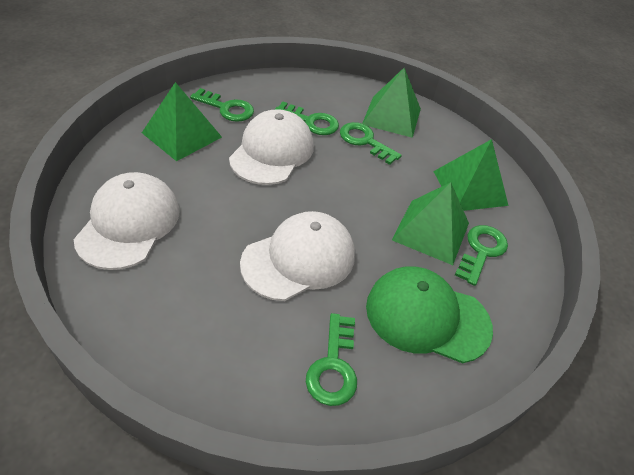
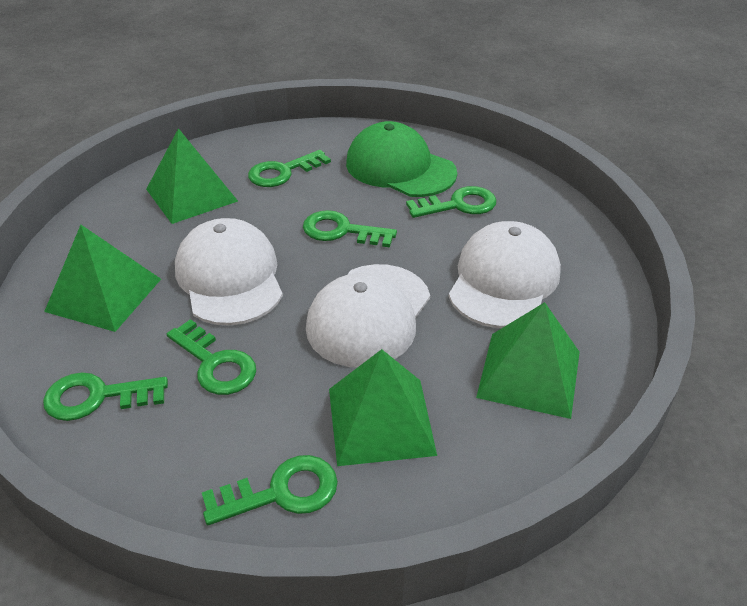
green key: [190,88,254,122] [274,101,339,135] [306,313,357,406] [340,122,402,165] [455,225,508,286] = 5 -> [43,372,168,421] [167,319,256,395] [202,455,338,525] [248,150,331,187] [303,210,397,247] [406,186,497,218] = 6

